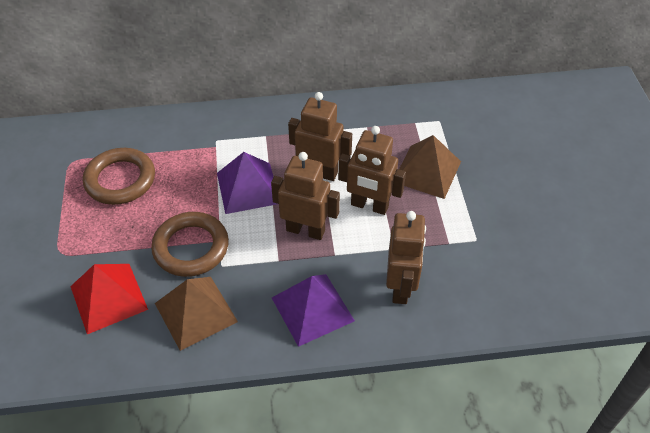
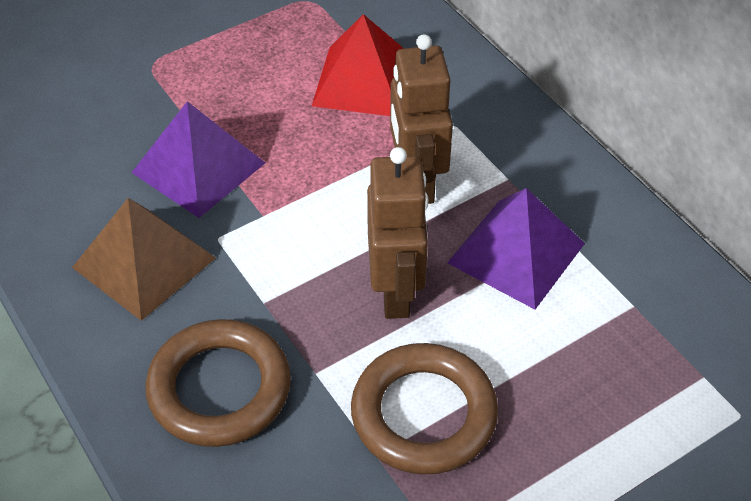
brown pyramid: [155,277,238,351] [399,135,461,199] = 2 -> [72,198,216,321] = 1
brown robot: [271,152,340,240] [288,92,352,181] [338,126,406,215] [386,211,426,304] = 4 -> [367,147,428,319] [390,34,453,204] = 2

